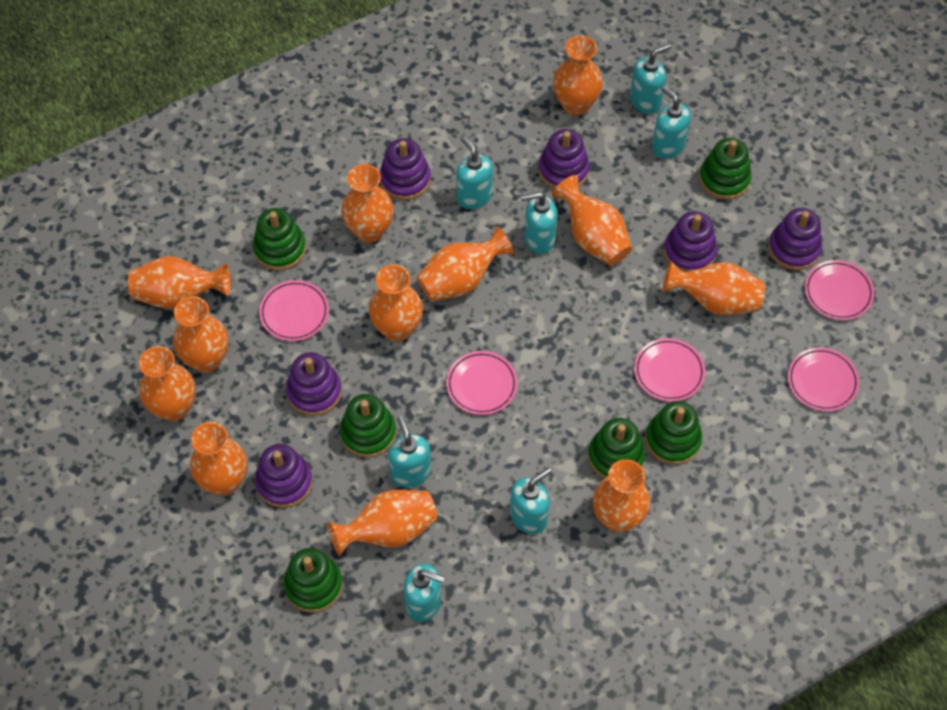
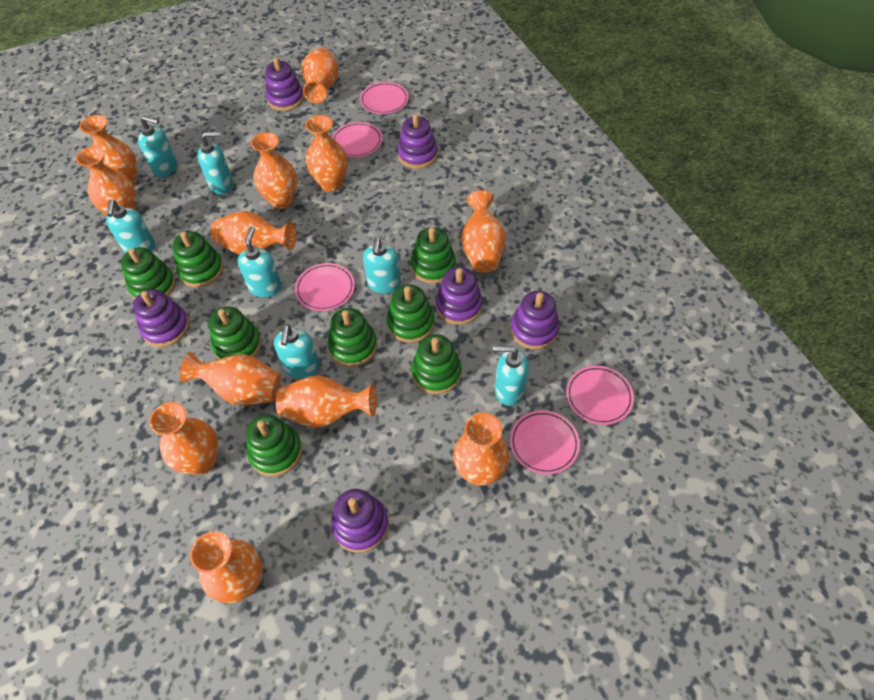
green stacking toy: [253,208,306,271] [283,548,343,613] [340,394,396,458] [588,418,645,478] [646,401,702,465] [699,138,752,200] = 6 -> [121,247,176,300] [172,231,224,287] [209,306,262,360] [246,414,302,476] [328,308,377,367] [387,284,435,343] [411,227,456,284] [411,334,461,394] = 8

